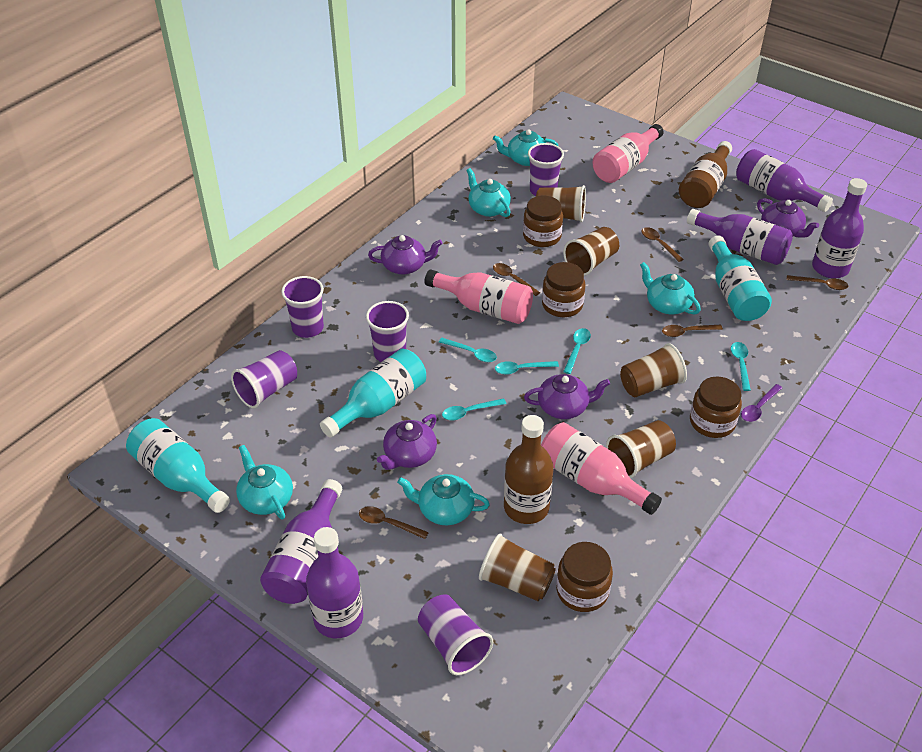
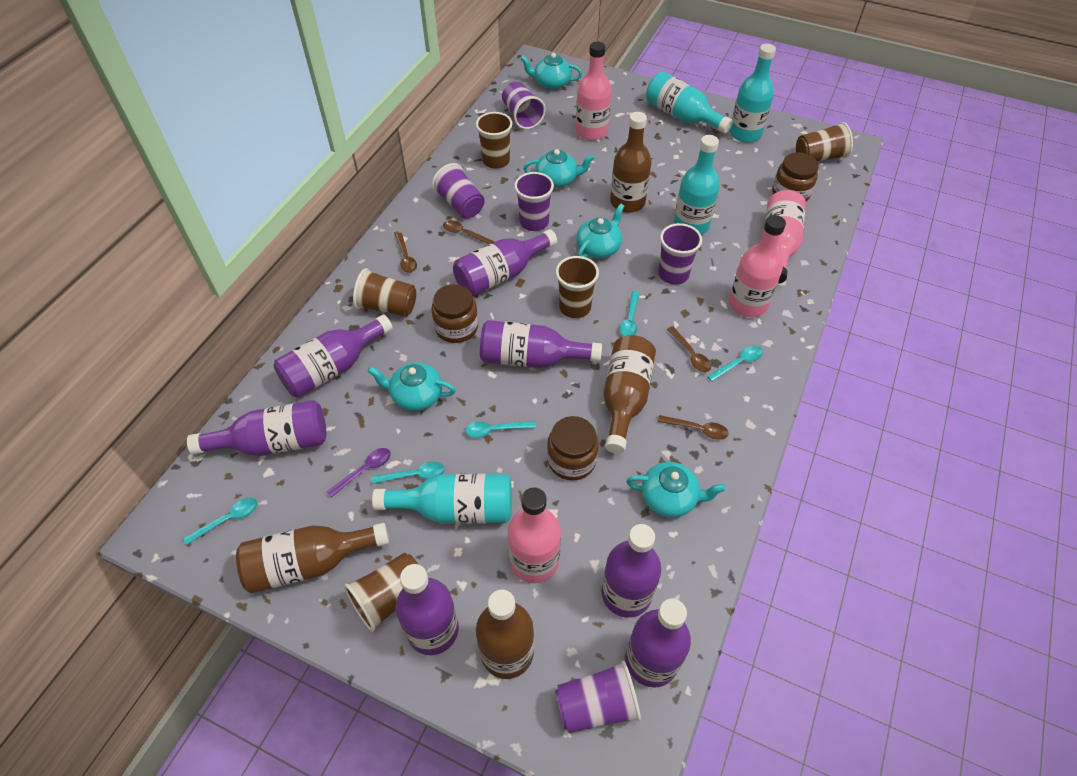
brown bottle: [504,415,554,524] [679,141,732,208] = 2 -> [236,523,389,593] [476,589,534,679] [603,335,656,454] [610,112,652,213] = 4
brown jar: [523,196,563,247] [542,262,585,317] [556,542,613,612] [690,376,742,438] = 4 -> [431,284,478,343] [547,416,599,481] [772,152,819,202] = 3
brown spoon: [359,506,429,539] [493,263,540,296] [642,227,684,262] [662,325,723,337] [787,275,848,290] = 5 -> [395,233,417,273] [443,220,494,245] [657,415,729,440] [667,326,711,372] = 4
pink bottle: [424,270,533,324] [541,422,662,515] [592,124,664,183] = 3 -> [508,487,561,583] [576,41,612,140] [729,215,786,317] [763,190,806,284] = 4
purple bottle: [260,479,342,604] [306,527,363,638] [687,209,793,265] [736,149,833,212] [812,178,867,279] = 5 -> [187,400,326,456] [273,315,393,398] [396,564,459,655] [453,229,557,296] [480,320,602,368] [601,524,661,618] [626,599,691,688] = 7
purple teapot: [368,235,443,274] [377,414,437,470] [524,374,610,419] [757,198,819,238] = 4 -> none = 0
turquoise bottle: [126,418,230,513] [320,349,426,438] [709,235,772,321] = 3 -> [372,474,512,524] [646,72,733,133] [673,135,720,235] [729,44,776,143] = 4

